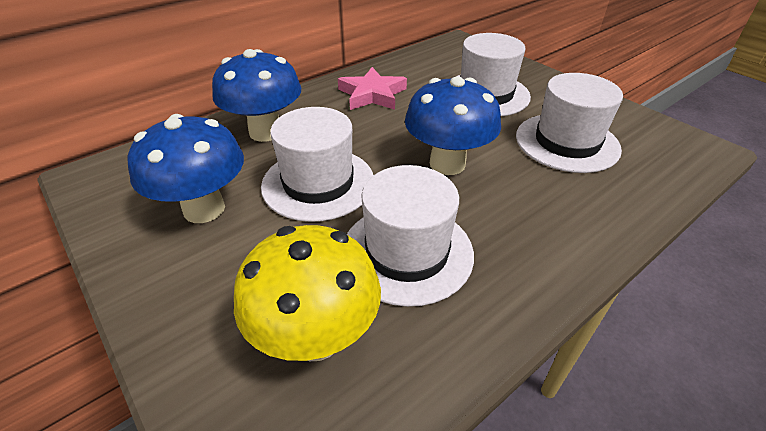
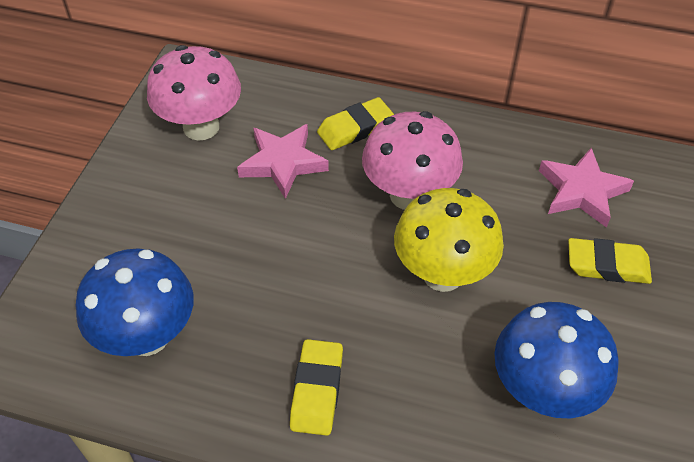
blue mushroom: [127,114,244,223] [212,49,301,142] [405,77,501,175] = 3 -> [76,249,194,356] [494,302,619,418] = 2
pink mushroom: none = 0 -> [147,45,241,140] [362,111,463,210] = 2
pink star: [338,67,407,110] = 1 -> [237,124,329,199] [539,148,634,228] = 2
white hat: [261,107,373,222] [347,165,474,307] [451,33,531,116] [516,73,623,173] = 4 -> none = 0
yellow eraser: none = 0 -> [290,339,343,436] [317,97,394,150] [568,238,652,284] = 3

